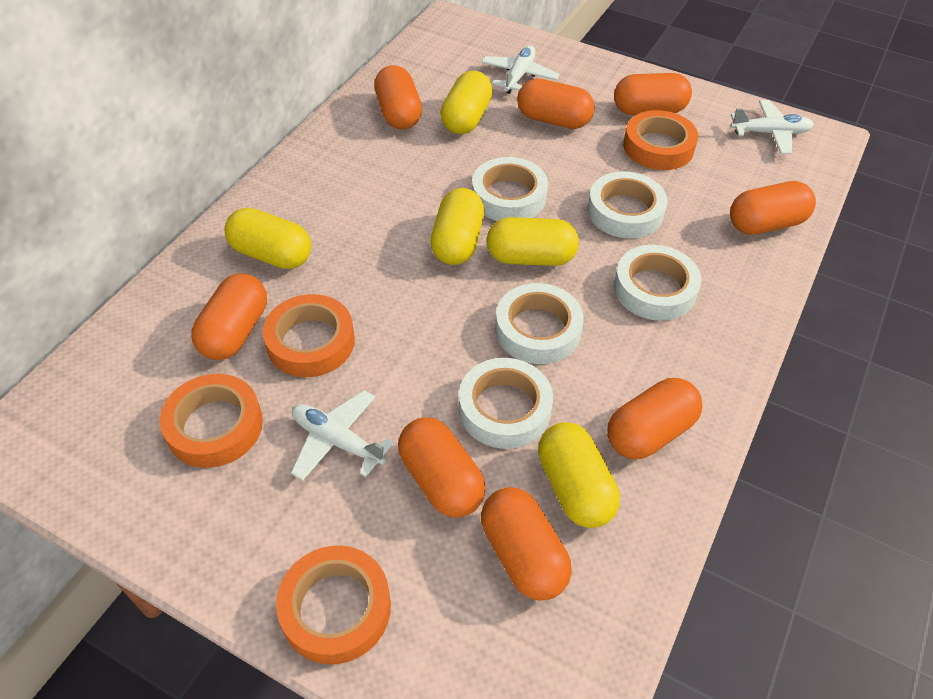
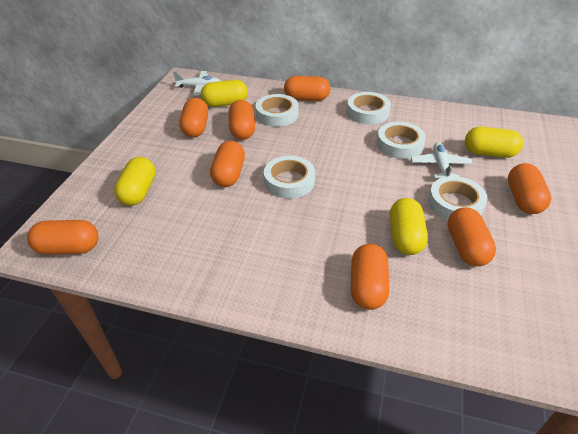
orange tape: [160,374,263,468] [263,294,355,377] [276,546,391,664] [623,110,698,170] = 4 -> none = 0
white plane: [291,390,394,481] [481,45,559,94] [730,100,814,154] = 3 -> [173,71,221,95] [411,142,473,178] = 2
yellow capsule: [224,208,311,269] [430,188,484,265] [440,71,493,134] [487,217,579,266] [538,422,620,528] = 5 -> [114,157,155,206] [201,80,248,107] [390,198,428,255] [465,127,523,158] = 4

